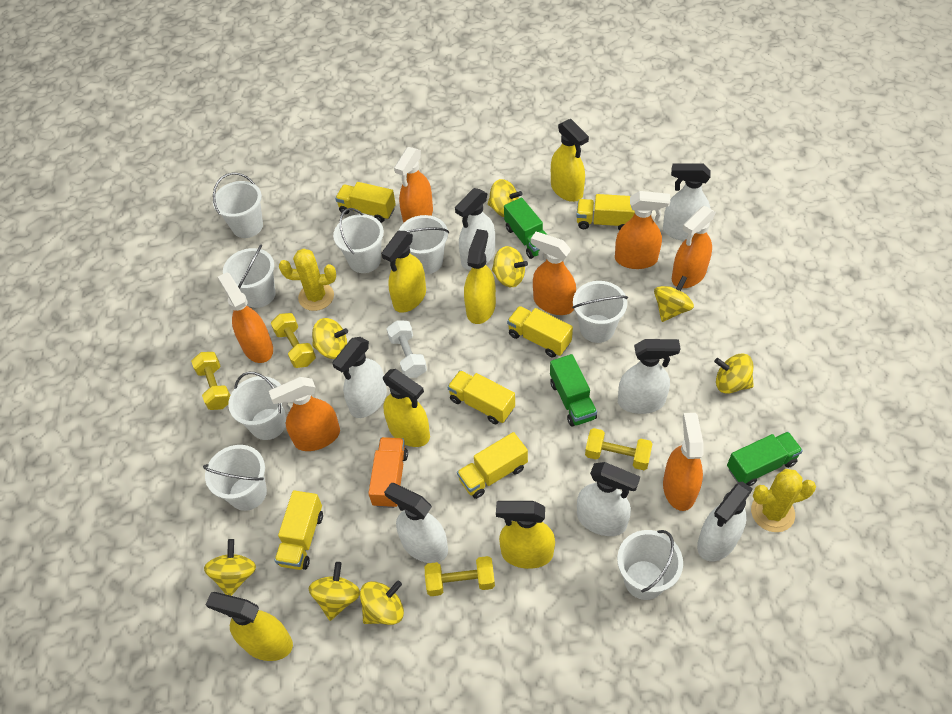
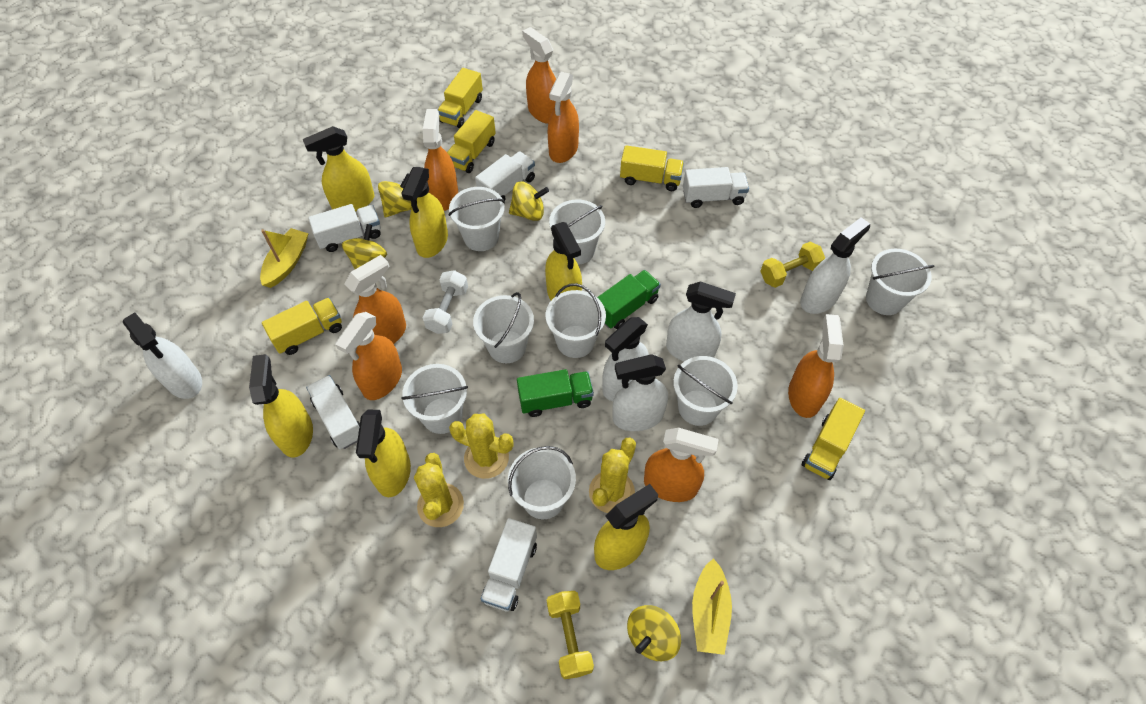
green truck: [504,197,547,259] [550,354,597,427] [727,432,803,486] = 3 -> [517,369,594,417] [597,270,661,329] = 2
orange truck: [368,437,408,508] = 1 -> none = 0
white spray bottle: [332,337,387,418] [384,483,448,563] [455,188,495,270] [577,462,640,536] [618,339,681,414] [663,164,711,241] [697,482,753,562] = 7 -> [123,312,202,399] [602,317,649,401] [612,354,668,431] [666,281,736,361] [800,217,870,314] = 5
white truck: none = 0 -> [306,375,360,449] [308,204,381,252] [475,151,535,201] [481,518,537,611] [683,167,749,208] = 5
yellow boat: none = 0 -> [260,228,309,288] [692,558,732,655] = 2
yellow cactus: [279,248,336,311] [751,469,816,532] = 2 -> [414,453,464,527] [449,414,514,479] [589,438,636,513] = 3
yellow dumbbell: [191,352,230,410] [271,313,316,368] [425,556,495,596] [585,428,653,470] = 4 -> [547,591,594,679] [760,242,825,288] = 2
yellow spinning top: [204,539,256,596] [309,562,360,621] [312,318,348,359] [360,581,404,625] [488,179,523,217] [492,246,528,287] [654,276,694,322] [714,354,754,394] = 8 -> [341,224,387,269] [378,173,412,217] [509,181,549,221] [627,605,681,661] = 4
yellow truck: [274,490,323,570] [335,182,396,223] [448,370,515,424] [457,432,528,499] [507,306,573,357] [576,194,635,231] = 6 -> [262,298,342,355] [438,68,483,128] [447,110,496,173] [620,145,684,191] [802,398,865,480] = 5

